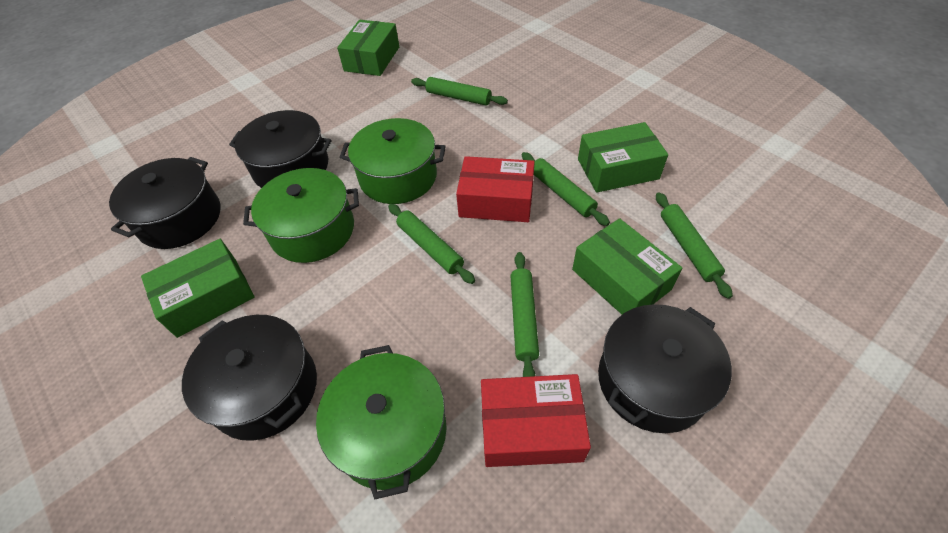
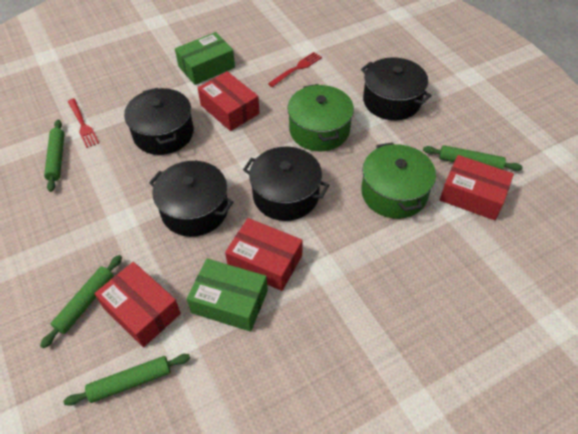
green box: [141,239,254,338] [337,20,399,76] [572,218,682,314] [578,122,668,193] = 4 -> [175,32,235,85] [187,259,268,332] = 2
green pot: [243,168,359,263] [316,345,447,499] [340,118,446,204] = 3 -> [287,84,354,151] [361,142,436,219] = 2
green rolling pin: [388,204,475,284] [411,77,508,106] [511,252,539,377] [521,152,610,226] [656,192,733,299] = 5 -> [40,255,122,348] [44,120,64,192] [64,354,190,406] [423,145,523,171] = 4
red box: [456,156,535,222] [481,374,591,467] = 2 -> [94,262,181,347] [198,71,260,131] [225,218,303,291] [440,155,514,220] = 4
red fork: none = 0 -> [68,98,99,148] [268,52,322,87] = 2

